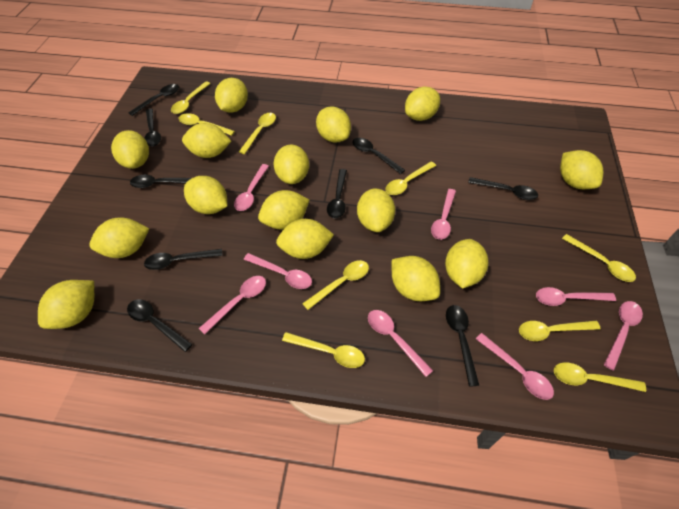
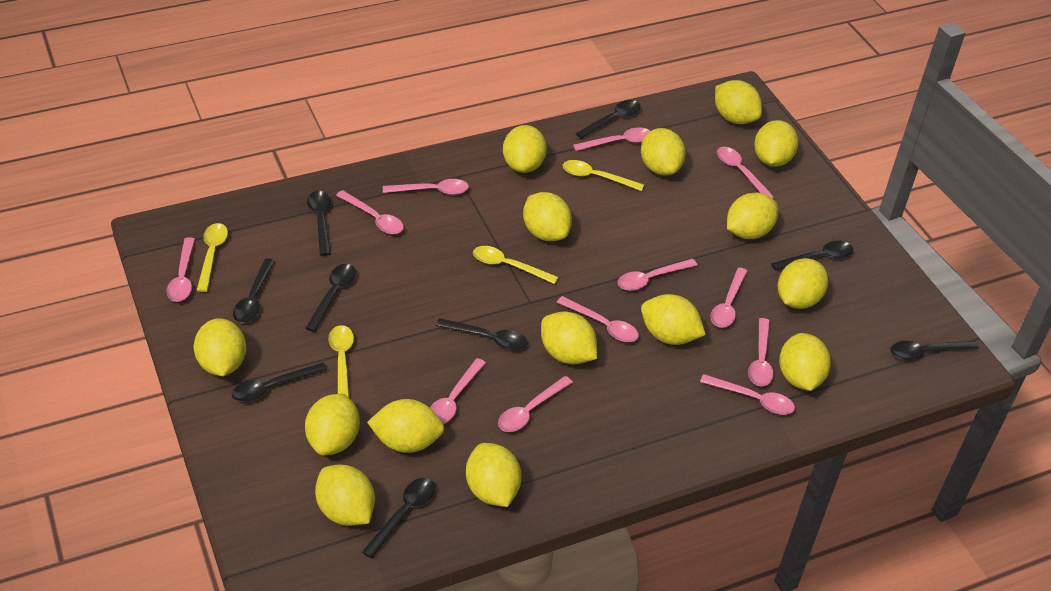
pink spoon: [199,276,266,334] [234,164,269,211] [244,253,312,289] [368,310,433,377] [431,189,456,240] [476,333,554,400] [536,287,616,306] [604,301,643,371] = 8 -> [166,237,195,302] [336,190,404,234] [383,179,469,195] [430,358,486,424] [498,376,573,432] [557,296,639,342] [573,127,650,151] [618,258,698,291] [700,374,795,415] [710,268,748,328] [717,147,775,199] [748,318,773,386] = 12
yellow spoon: [171,81,211,114] [179,113,235,136] [239,113,276,154] [282,332,365,368] [302,260,369,310] [385,161,436,195] [519,321,601,341] [554,362,646,392] [562,234,636,282] = 9 -> [197,223,228,292] [328,325,354,397] [473,246,558,284] [562,160,644,191] = 4

